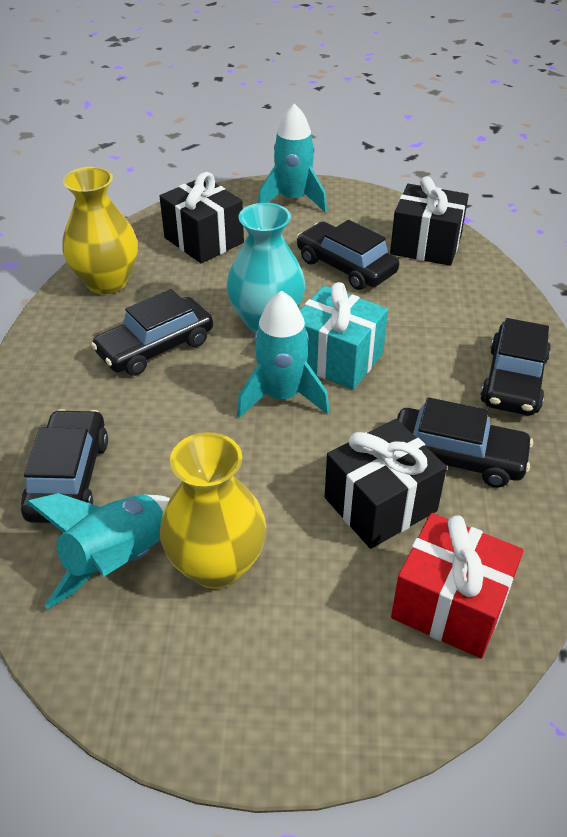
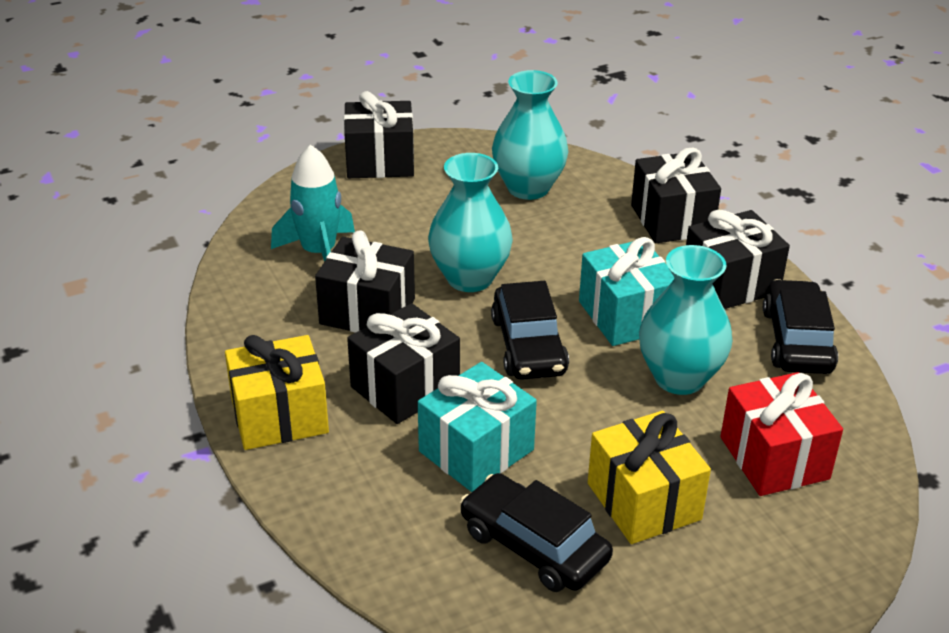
black car: [21,409,108,523] [91,289,213,376] [297,220,399,290] [397,397,533,488] [480,318,551,416] = 5 -> [460,473,613,592] [491,281,569,380] [763,279,838,374] = 3
black gift: [159,172,244,263] [325,419,447,549] [390,176,469,266] = 3 -> [315,230,415,333] [344,91,414,178] [347,303,460,424] [631,148,721,243] [686,210,790,309] = 5
turquoise gift: [300,282,388,390] = 1 -> [418,362,537,492] [579,237,674,346] = 2
turquoise rocket: [26,493,170,609] [237,291,329,418] [258,103,327,213] = 3 -> [271,145,355,262] = 1
turquoise vase: [226,203,305,333] = 1 -> [428,153,513,292] [492,70,569,200] [639,245,732,395] = 3
yellow gift: none = 0 -> [225,335,329,450] [588,411,711,544] = 2
yellow vase: [62,167,138,294] [160,432,266,589] = 2 -> none = 0

